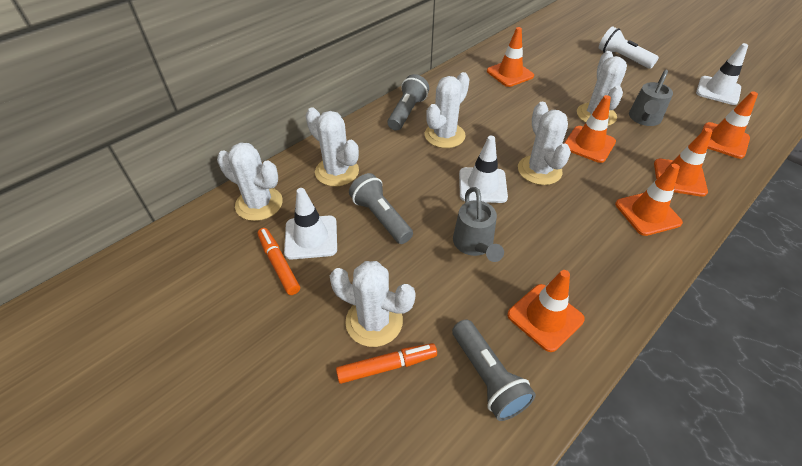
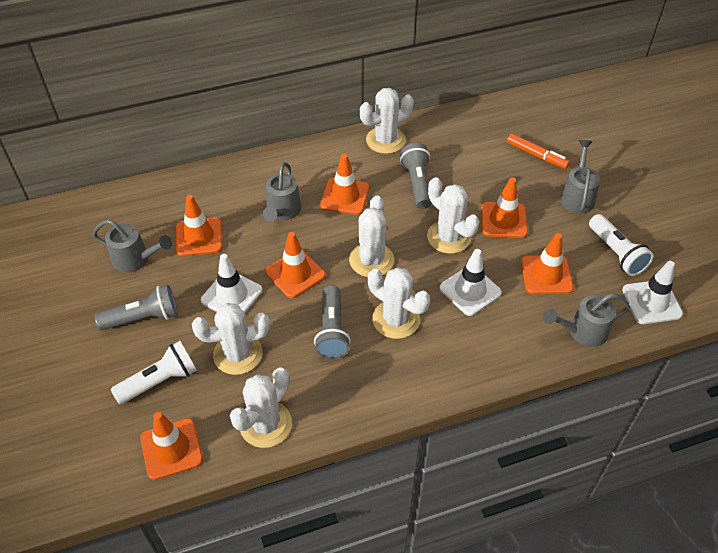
grey watering can: [453,187,504,262] [629,70,673,126] = 2 -> [92,219,172,273] [263,162,301,222] [543,293,630,347] [560,140,600,214] = 4
orange marker: [258,228,300,295] [336,343,437,384] = 2 -> [507,134,570,169] = 1
white flashlight: [599,27,659,69] = 1 -> [111,341,197,404] [589,214,654,276] = 2

